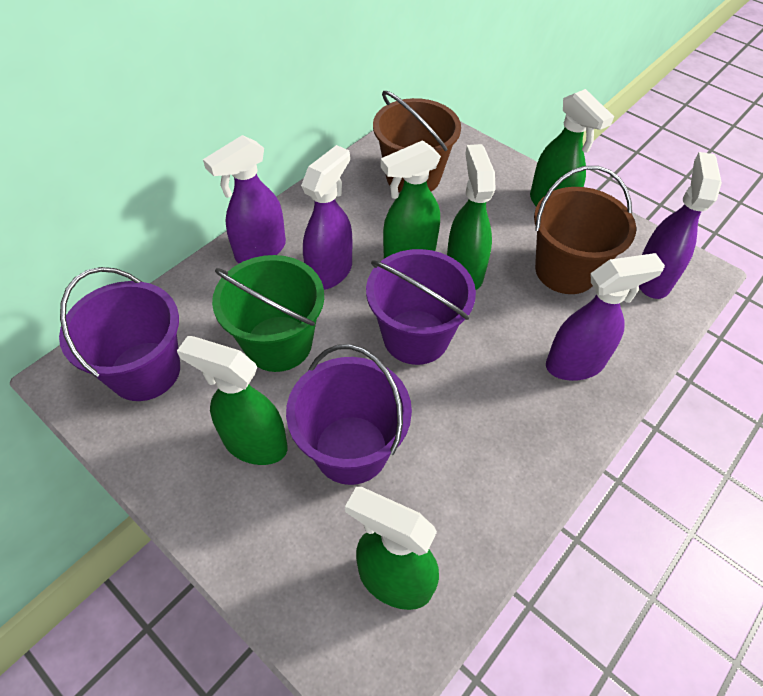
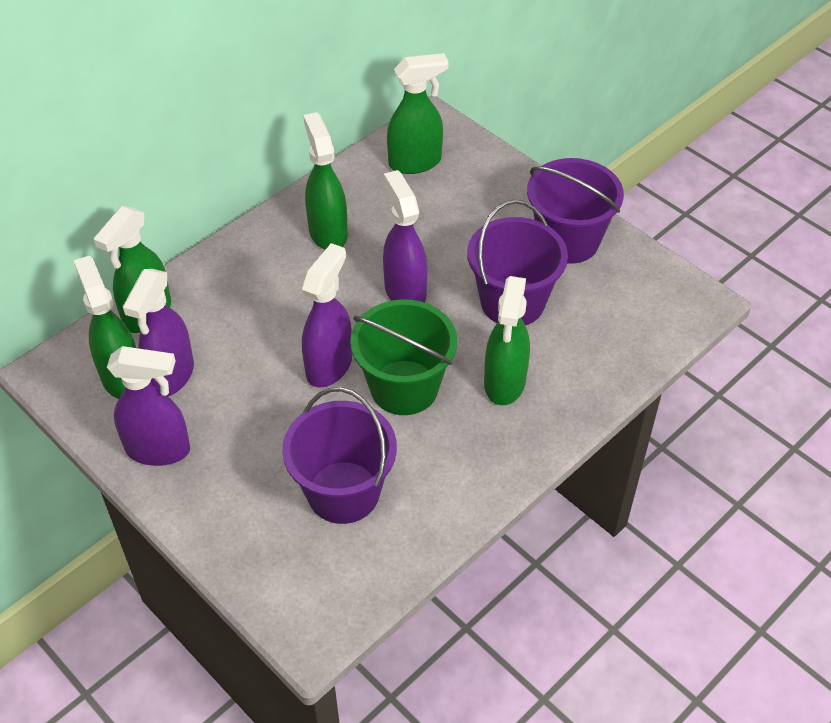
brown bucket: [373,91,461,193] [534,166,636,294] = 2 -> none = 0

